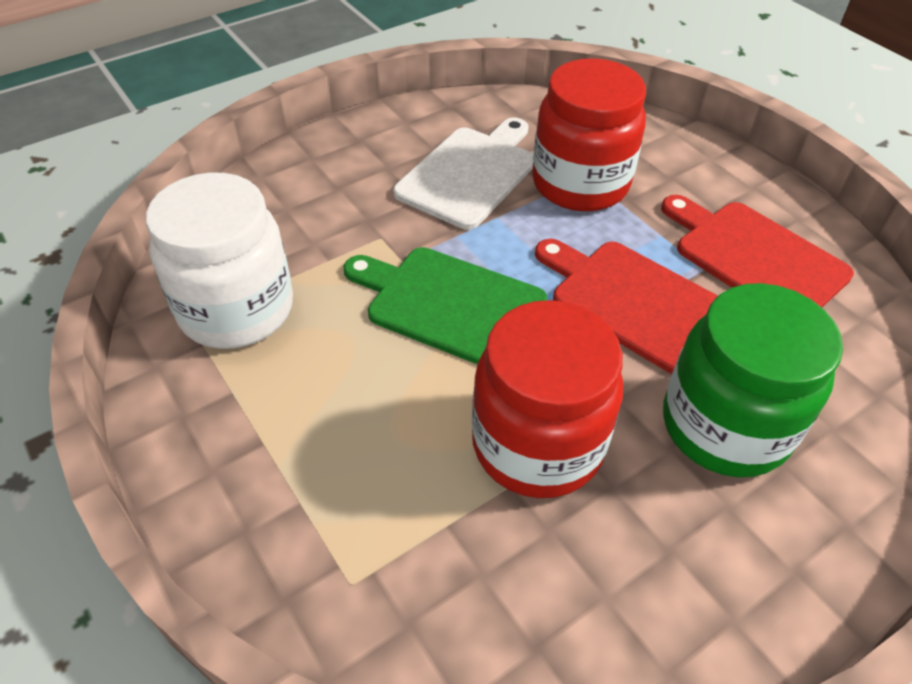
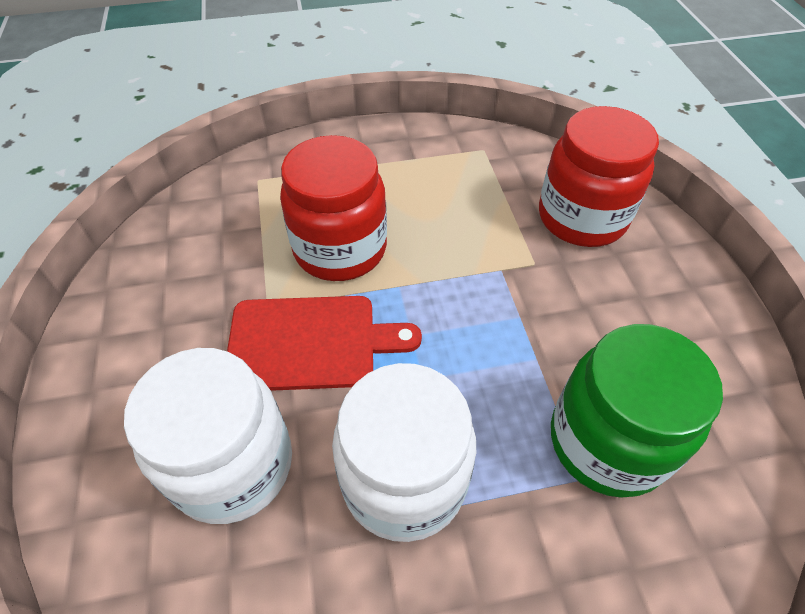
green cutting board: [344,247,547,364] = 1 -> none = 0
red cutting board: [535,239,718,374] [661,195,854,307] = 2 -> [227,296,422,391] = 1
white cutting board: [393,118,533,230] = 1 -> none = 0
white jar: [146,173,293,349] = 1 -> [124,348,292,524] [332,363,476,542] = 2

